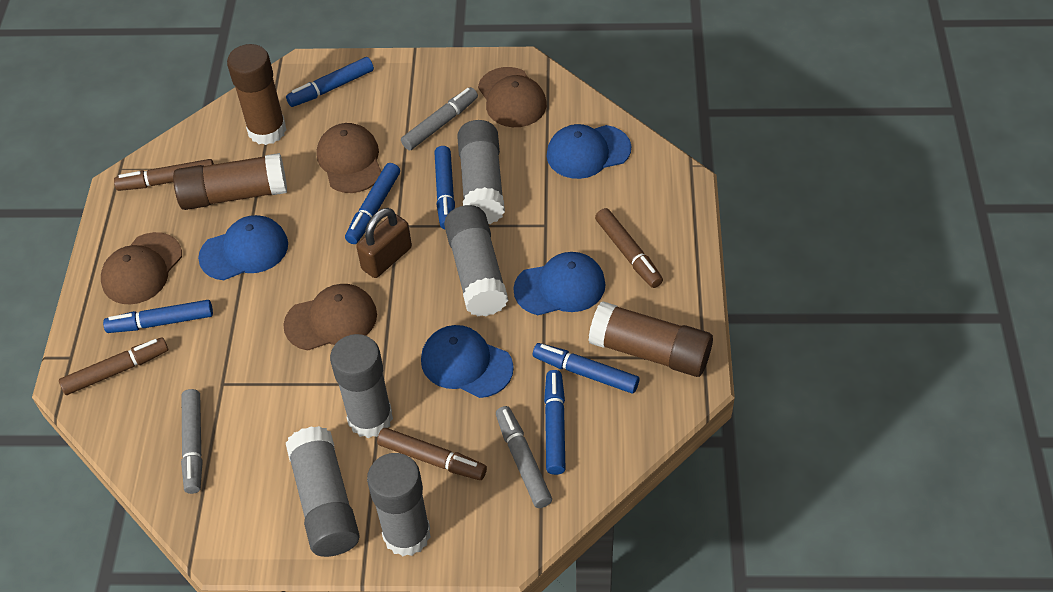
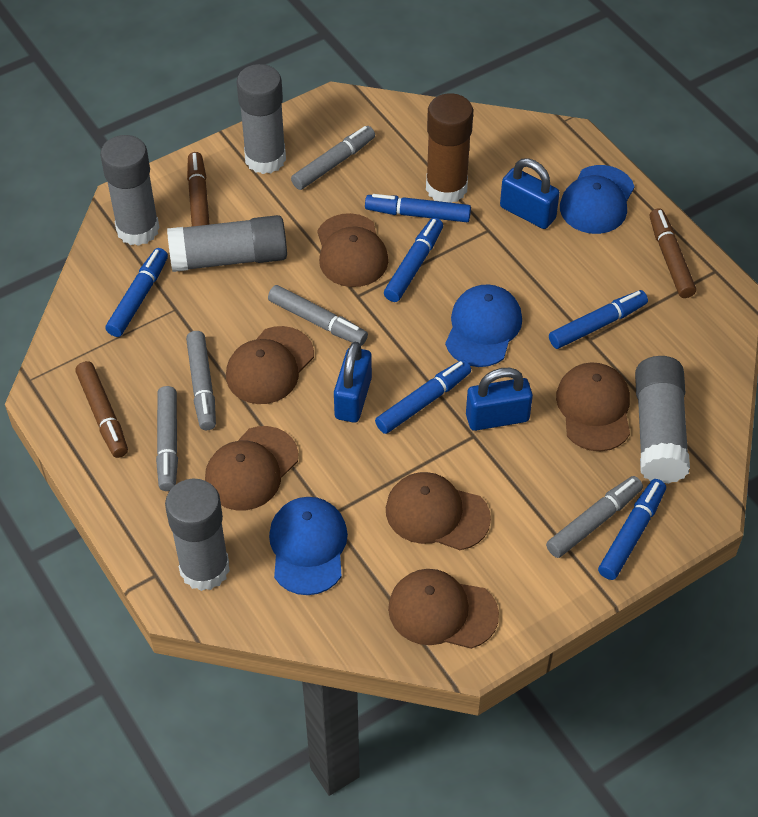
blue cap: [198,215,288,280] [421,325,514,398] [513,252,606,315] [546,124,631,179] = 4 -> [269,497,348,595] [445,284,522,367] [560,165,635,234] = 3
blue padlock: none = 0 -> [334,342,372,423] [466,368,533,431] [500,158,560,229] = 3
brown cap: [101,232,182,304] [283,284,377,350] [317,123,381,193] [478,67,547,127] = 4 -> [205,426,298,510] [226,326,314,404] [317,213,388,287] [386,472,491,550] [388,569,499,649] [556,362,630,452] = 6
brown glue stick: [173,153,287,210] [227,44,286,145] [588,301,713,377] = 3 -> [426,93,473,203] = 1
brown marker: [59,337,168,395] [114,159,214,191] [377,428,487,480] [595,208,663,288] = 4 -> [75,361,128,458] [187,152,210,226] [650,209,696,298] = 3
brown padlock: [356,208,412,278] = 1 -> none = 0
grey marker: [181,389,203,494] [401,87,478,150] [496,406,552,508] = 3 -> [156,386,178,491] [186,331,216,430] [268,285,368,346] [291,126,375,190] [546,476,643,558] = 5

